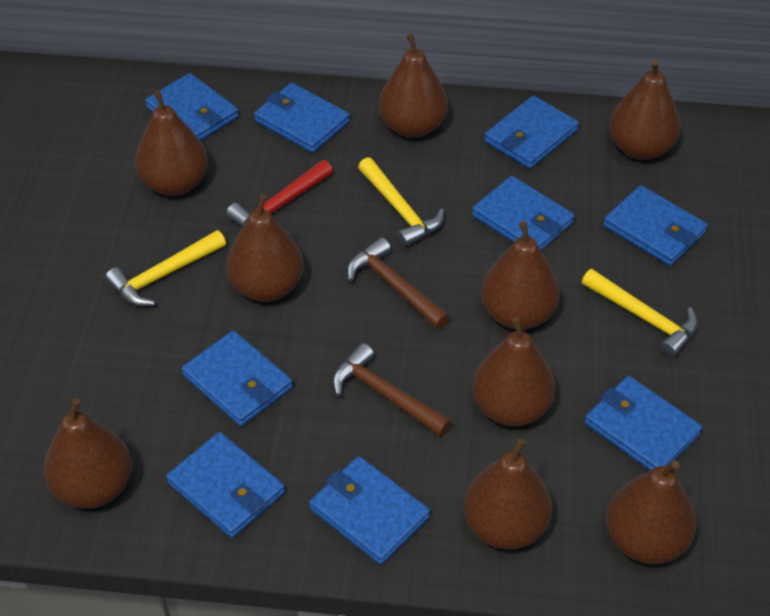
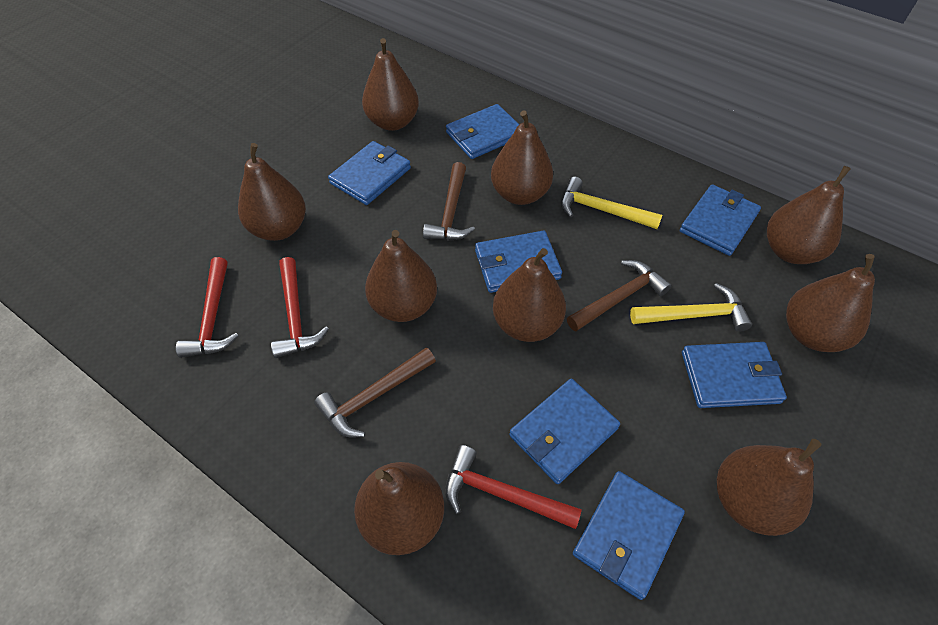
blue wallet: [145,73,239,141] [166,432,285,538] [182,331,293,426] [254,83,350,153] [309,456,430,565] [472,176,574,250] [484,96,579,169] [585,376,702,471] [603,185,708,266] = 9 -> [328,141,411,205] [446,104,519,159] [475,230,562,293] [509,379,620,484] [573,471,685,600] [680,184,761,256] [682,342,787,408] = 7
brown hammer: [333,343,452,437] [347,237,450,329] = 2 -> [314,347,436,437] [423,162,475,241] [567,260,672,331] = 3
red hammer: [226,160,333,226] = 1 -> [176,257,239,358] [271,257,329,358] [445,445,582,529] = 3
yellow hammer: [105,230,226,306] [358,157,444,247] [582,269,698,358] = 3 -> [561,177,662,229] [630,283,752,332] = 2

